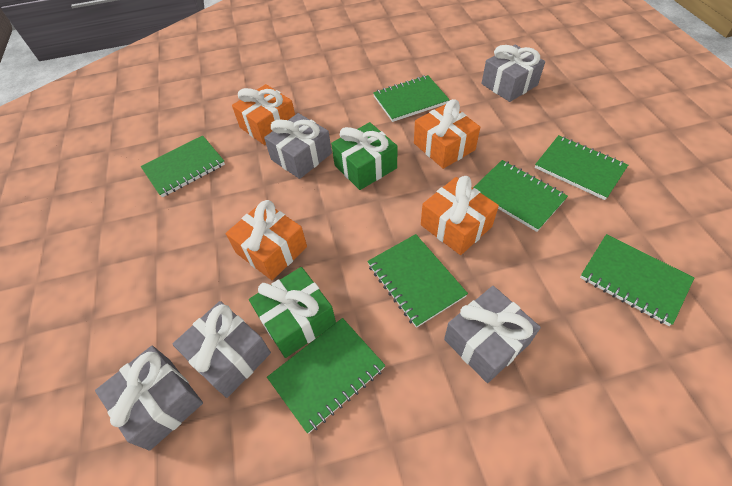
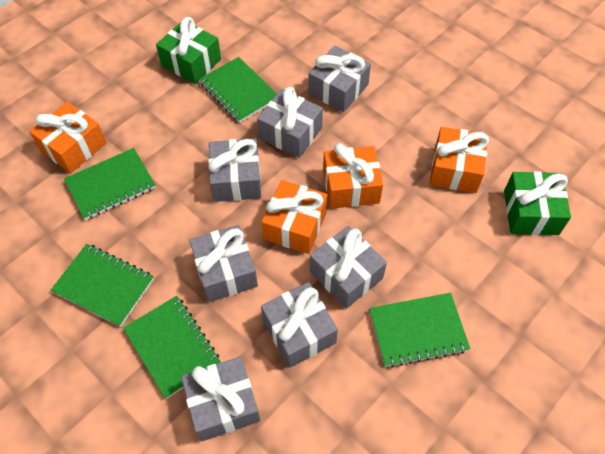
green notebook: [141,135,225,197] [267,318,385,434] [367,234,468,328] [373,75,450,122] [473,160,568,232] [535,135,628,200] [580,234,694,326] = 7 -> [51,244,154,327] [64,148,156,220] [123,296,221,399] [199,57,277,123] [369,293,470,368] = 5
grey gift: [95,346,203,451] [173,301,271,398] [264,113,332,179] [444,286,541,383] [481,45,545,102] = 5 -> [181,357,260,441] [189,225,258,302] [208,139,261,202] [257,87,323,158] [261,282,338,368] [308,46,371,112] [310,226,387,309] = 7

